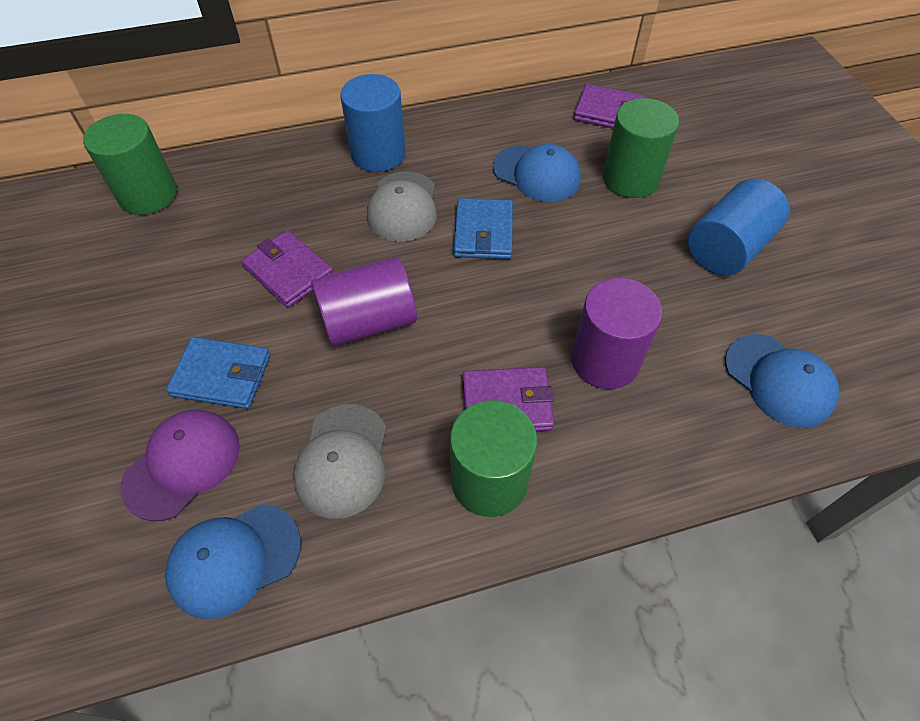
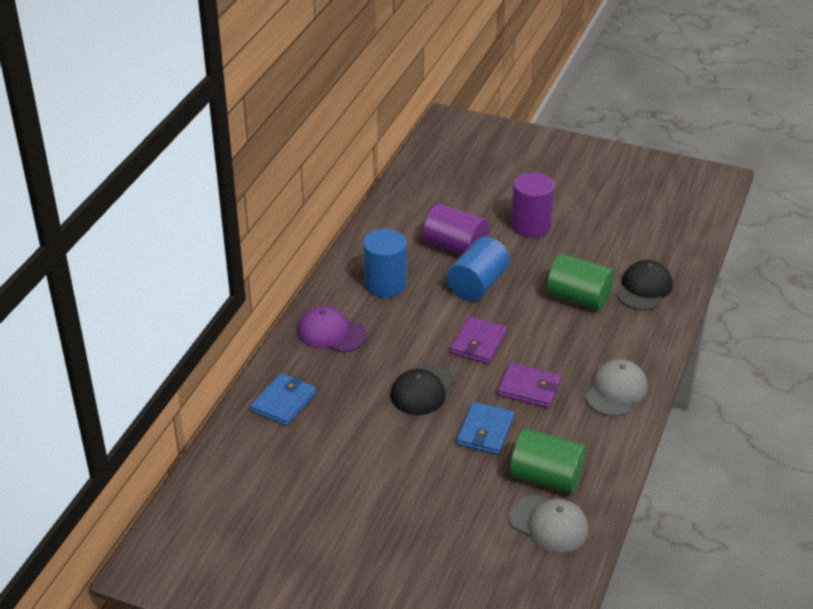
black cap: none = 0 -> [390,363,455,415] [616,260,673,310] = 2
blue cap: [165,504,301,619] [493,144,581,202] [725,334,839,428] = 3 -> none = 0
green cylinder: [83,114,177,215] [450,400,537,517] [603,98,679,198] = 3 -> [510,428,586,493] [547,254,614,310] = 2
purple wallet: [241,230,334,308] [462,367,554,431] [574,84,645,128] = 3 -> [450,316,507,364] [498,363,562,408] = 2

